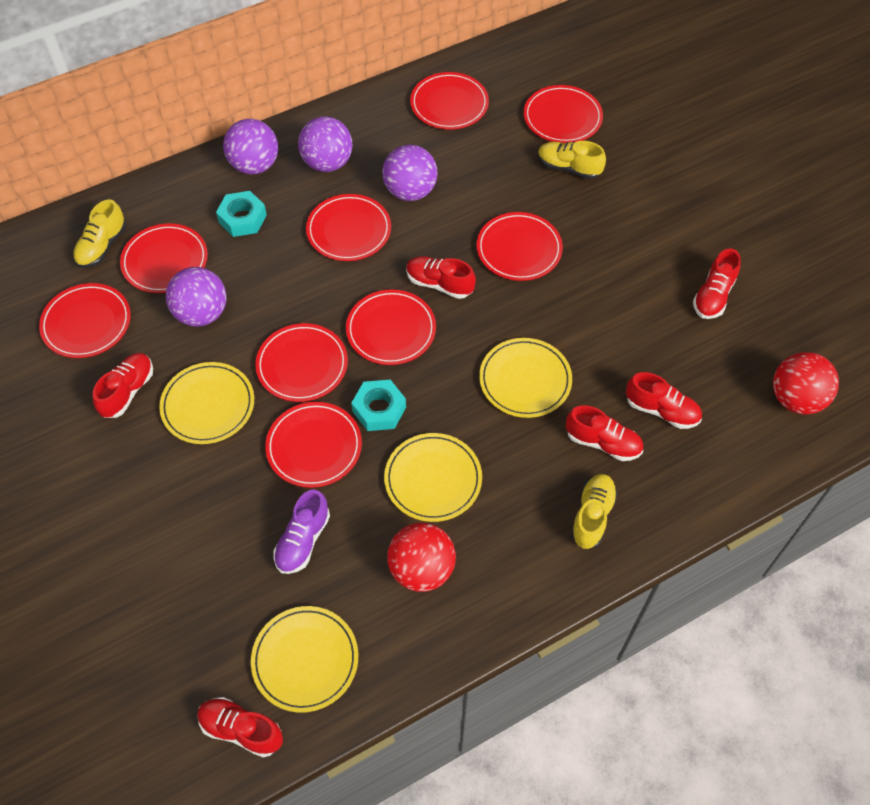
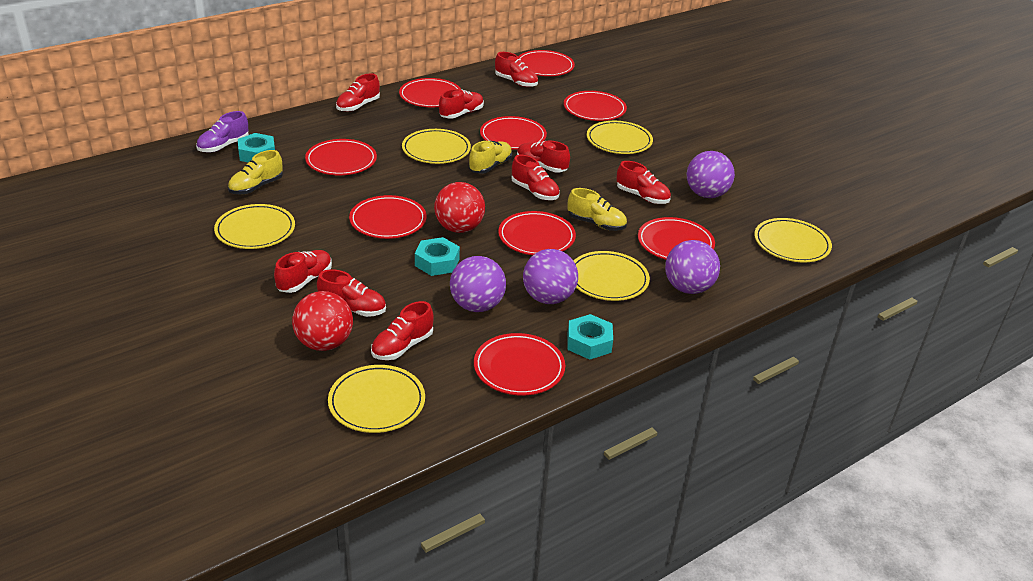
red shoe: [93,353,153,418] [197,697,283,758] [406,256,476,299] [566,405,643,461] [626,372,702,429] [693,248,741,319] = 6 -> [274,250,332,293] [317,269,386,317] [336,73,380,112] [371,301,434,360] [439,89,484,119] [495,52,538,87] [511,155,560,200] [517,141,570,172] [617,161,671,204] = 9
turquoise nut: [216,191,267,237] [351,380,406,431] = 2 -> [238,133,275,163] [415,237,460,276] [567,314,613,360] = 3
yellow plate: [159,362,254,444] [251,606,358,713] [384,433,482,522] [479,338,572,418] = 4 -> [214,204,295,249] [328,365,425,433] [402,129,471,164] [574,251,650,301] [587,121,653,154] [754,218,832,262] = 6

